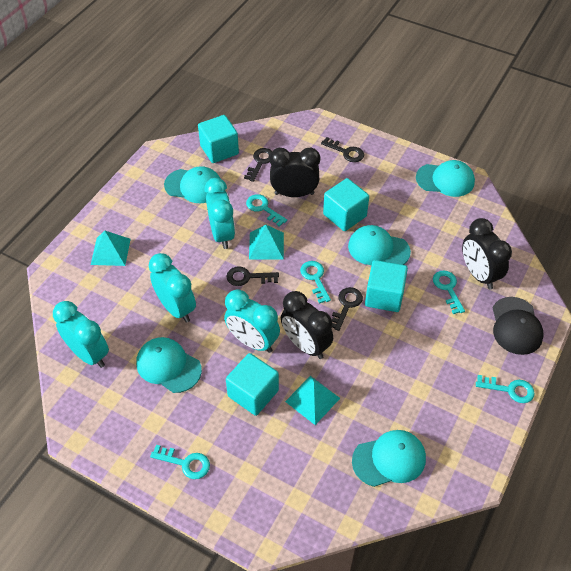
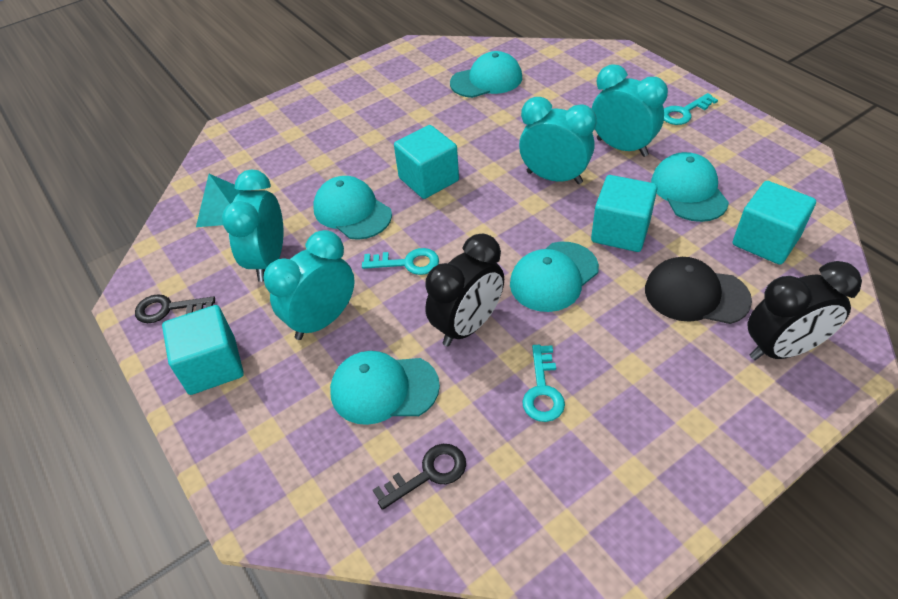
black clock: [269,148,320,197] [281,291,333,359] [462,218,512,289] = 3 -> [425,234,504,346] [748,261,862,360] = 2
black key: [226,267,279,286] [244,148,272,182] [321,137,364,162] [332,287,363,331] = 4 -> [135,294,215,323] [373,444,466,510] = 2
turquoise key: [150,445,210,479] [246,194,287,227] [300,261,331,304] [433,270,465,314] [476,375,535,403] = 5 -> [362,248,439,275] [522,345,565,422] [664,93,718,125] = 3
turquoise pyramid: [91,230,131,266] [249,225,284,260] [285,376,340,425] = 3 -> [196,174,247,227] = 1

